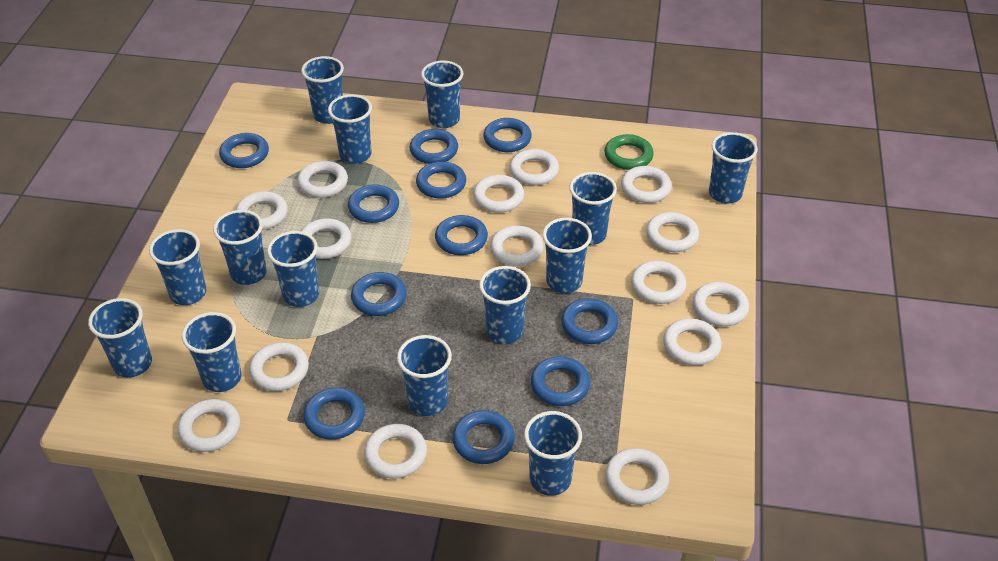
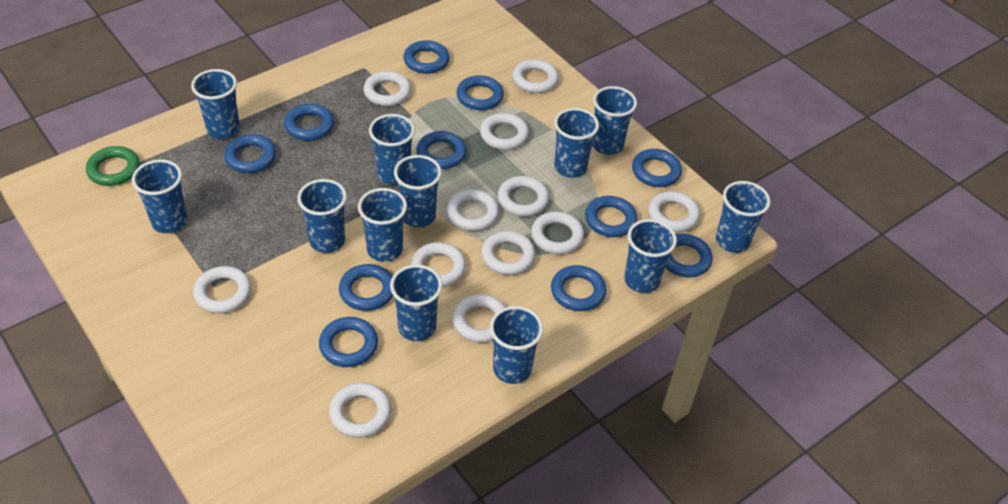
blue cup: [88,298,152,378] [149,229,206,305] [182,312,242,392] [213,210,267,285] [267,231,319,307] [301,56,344,124] [328,94,372,164] [397,335,452,416] [421,61,463,128] [479,266,531,344] [524,411,582,496] [542,218,592,293] [569,172,617,245] [709,132,758,204] = 14 -> [132,159,188,233] [191,69,240,139] [297,179,347,253] [358,188,407,262] [369,114,415,185] [390,264,442,341] [394,155,442,227] [490,306,543,384] [554,108,599,178] [592,86,637,155] [624,219,677,293] [716,181,771,253] = 12
white ring: [177,399,240,452] [236,191,288,230] [249,342,309,391] [297,161,348,198] [301,218,351,259] [364,424,427,479] [473,175,524,213] [490,225,544,266] [509,149,559,185] [605,448,669,505] [621,166,672,203] [631,261,686,304] [646,212,699,252] [663,318,722,366] [692,282,749,327] = 15 -> [193,266,251,313] [329,383,391,438] [363,71,411,106] [411,242,466,287] [447,189,499,231] [452,294,506,343] [480,113,529,150] [481,231,535,275] [498,176,549,217] [512,59,559,93] [531,211,584,254] [648,191,700,232] = 12

